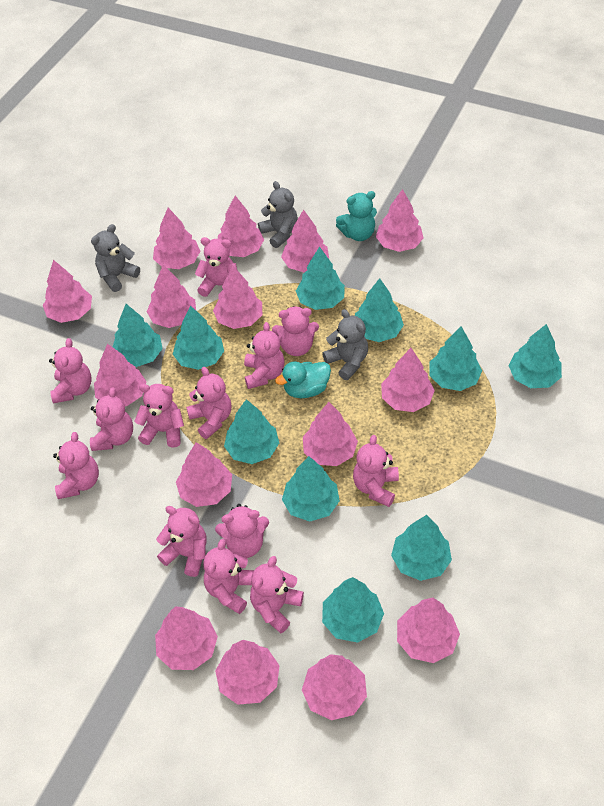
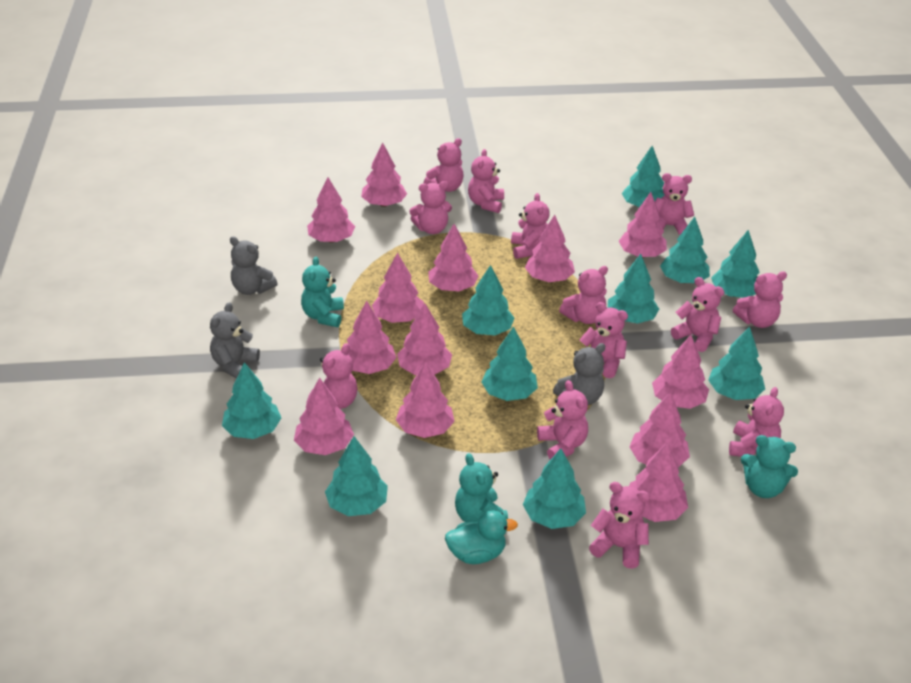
pink tree: [43,260,92,323] [94,344,146,406] [147,265,196,328] [153,208,200,269] [155,606,218,670] [176,442,232,507] [213,266,262,329] [215,640,280,705] [218,196,264,257] [281,209,329,272] [302,654,367,720] [303,402,358,466] [376,189,424,252] [381,348,435,412] [397,598,460,663] = 15 -> [294,377,354,455] [307,177,355,243] [347,301,397,374] [361,143,407,207] [372,253,424,323] [396,361,455,438] [397,303,452,375] [428,224,479,291] [525,215,575,282] [619,192,667,257] [629,393,690,467] [629,442,688,522] [652,335,709,409] = 13
turquoise teddy bear: [336,191,377,241] = 1 -> [301,256,344,327] [455,453,508,522] [741,435,798,498] = 3

